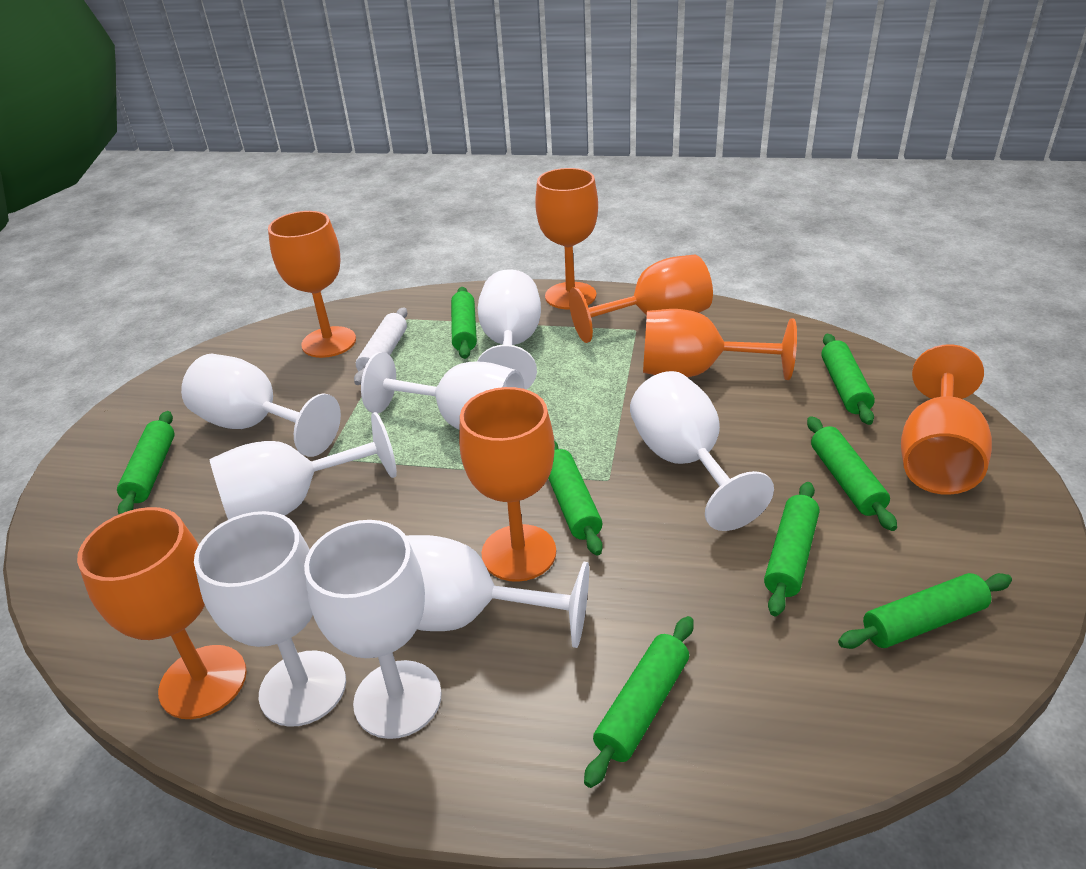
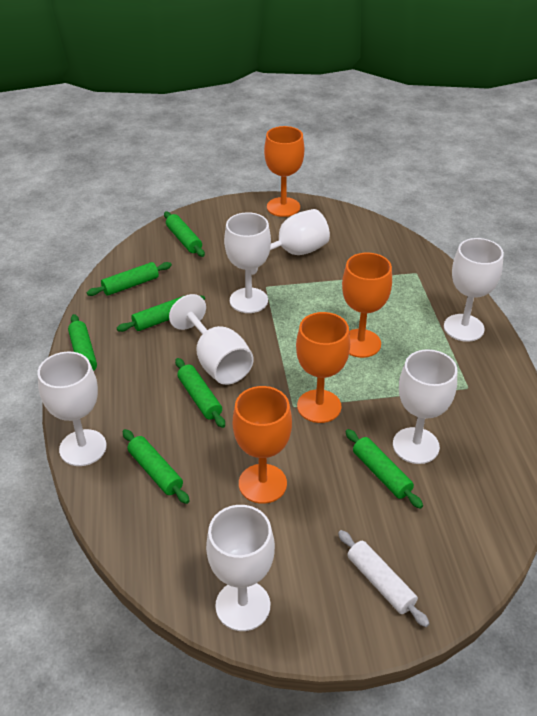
green rolling pin: [117,411,175,514] [451,287,477,359] [548,441,603,556] [584,616,694,788] [764,482,819,617] [807,416,897,531] [821,334,875,425] [838,573,1012,649] = 8 -> [68,314,97,371] [87,262,172,296] [117,295,205,332] [123,429,189,504] [164,211,205,257] [175,358,225,428] [345,429,423,509] = 7
orange goblet: [77,507,247,719] [268,211,356,358] [459,387,556,582] [535,168,598,309] [569,255,713,343] [643,309,797,380] [901,344,992,495] = 7 -> [233,386,292,504] [264,126,304,217] [296,312,350,423] [342,253,392,358] = 4
white goblet: [181,354,341,457] [194,511,346,727] [209,412,397,520] [304,520,442,739] [361,352,525,429] [406,535,589,648] [477,269,541,390] [630,371,774,531] = 8 -> [37,352,107,466] [169,294,254,385] [206,505,275,631] [224,212,271,313] [251,209,330,275] [393,349,458,464] [444,238,504,342] = 7

